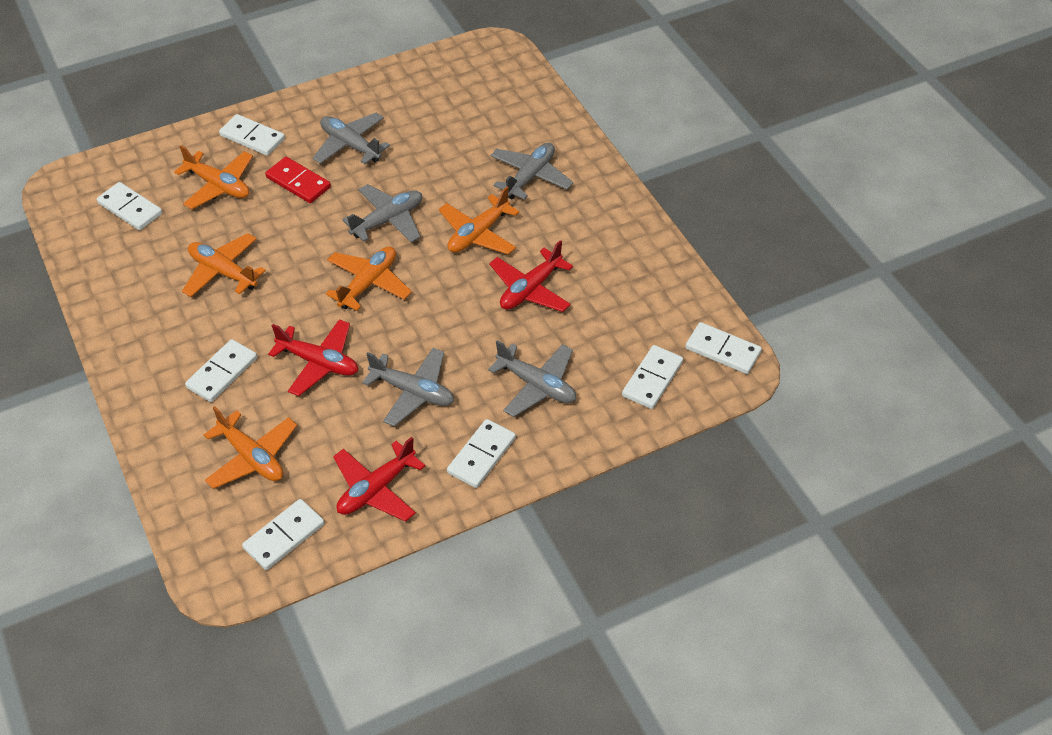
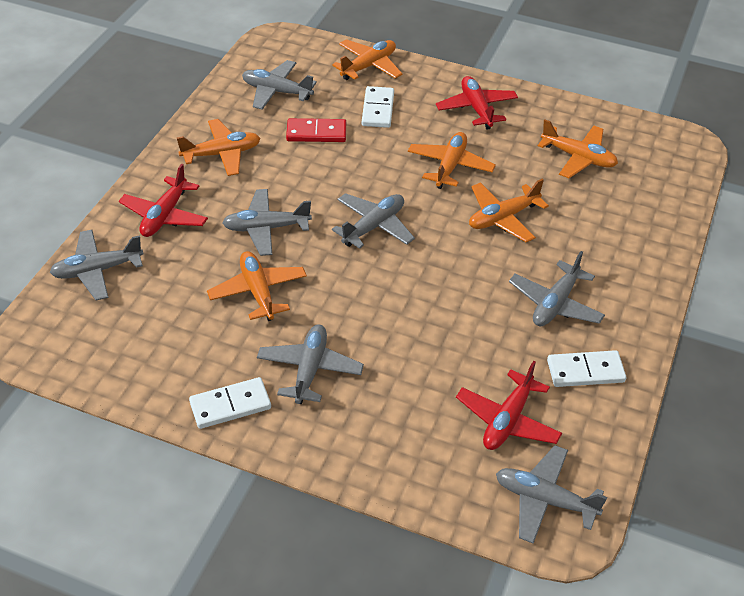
grey plane: [313,113,390,164] [342,184,422,242] [362,348,454,427] [488,340,576,417] [491,143,573,200] = 5 -> [50,230,144,300] [222,189,312,256] [242,60,317,109] [257,324,364,404] [332,193,415,249] [496,445,607,544] [509,251,605,326] = 7
orange plane: [174,145,253,209] [182,233,266,297] [204,406,297,489] [326,246,412,311] [439,187,520,255] = 5 -> [177,119,260,176] [207,251,307,321] [332,39,402,80] [408,132,496,189] [469,178,549,242] [538,120,618,178] = 6
white domino: [97,182,162,230] [185,339,257,402] [219,114,285,156] [242,499,324,570] [447,419,516,488] [622,345,683,409] [686,322,762,374] = 7 -> [189,377,271,429] [362,86,394,128] [547,350,626,387] = 3

